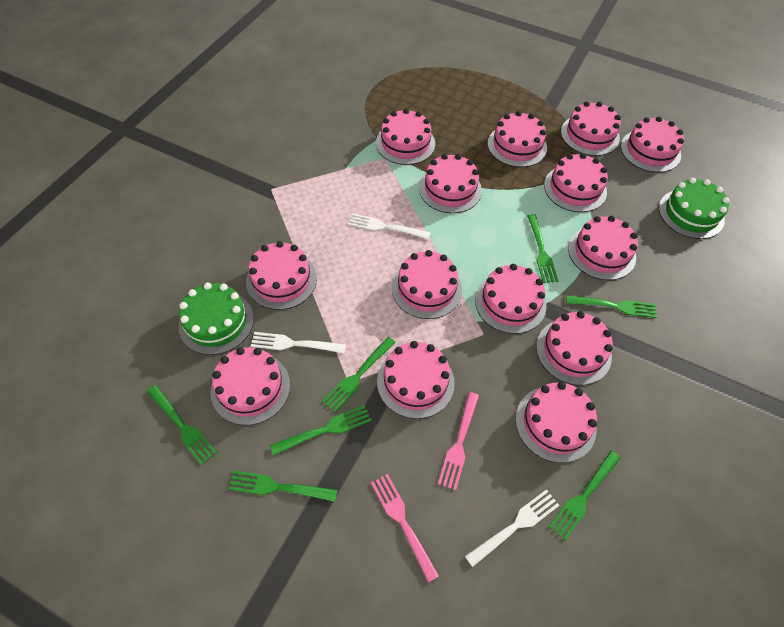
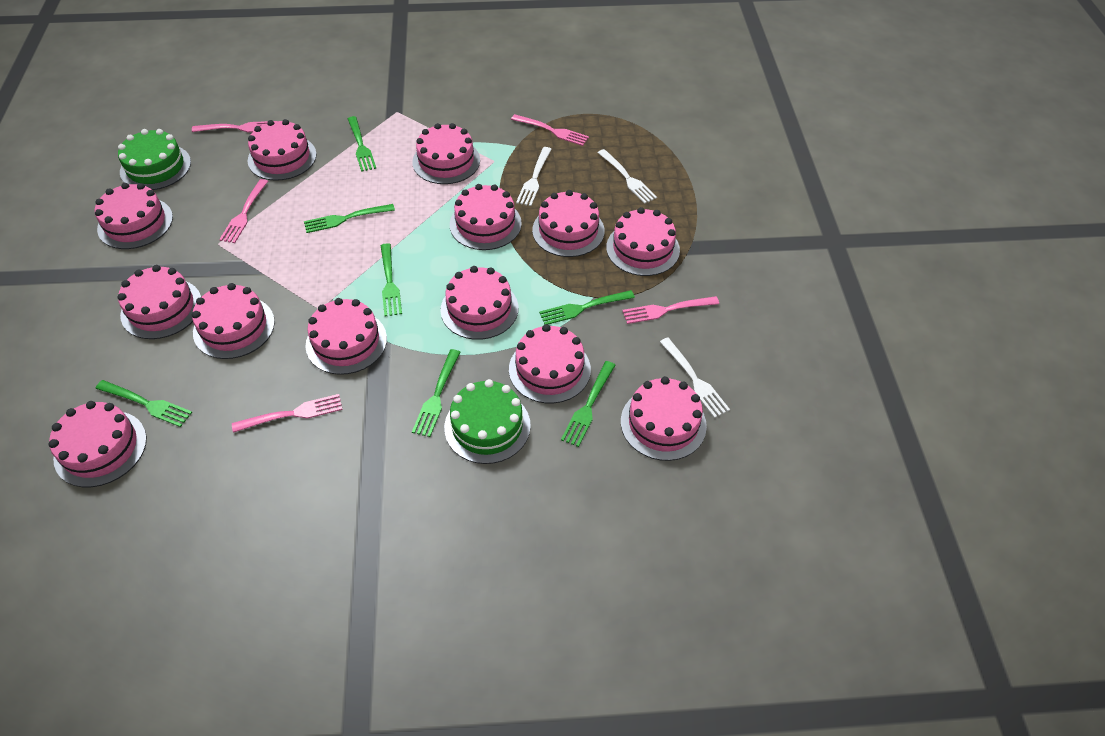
pink cake: [210,347,290,425] [246,241,317,310] [376,108,435,165] [377,341,455,419] [392,250,462,319] [419,154,482,213] [475,264,547,334] [487,111,547,167] [515,382,597,463] [536,311,613,385] [544,153,608,212] [561,101,621,156] [568,216,638,280] [621,117,684,172] = 14 -> [49,401,147,487] [95,183,173,249] [118,265,201,339] [192,283,275,359] [247,119,317,181] [305,298,387,375] [412,123,480,184] [440,266,518,340] [450,184,522,250] [509,324,591,403] [532,190,605,257] [606,207,680,276] [621,377,707,461] = 13
pink fork: [371,474,439,583] [438,392,479,490] = 2 -> [192,121,275,133] [219,179,268,243] [232,394,343,433] [511,114,589,146] [622,296,719,324] = 5

